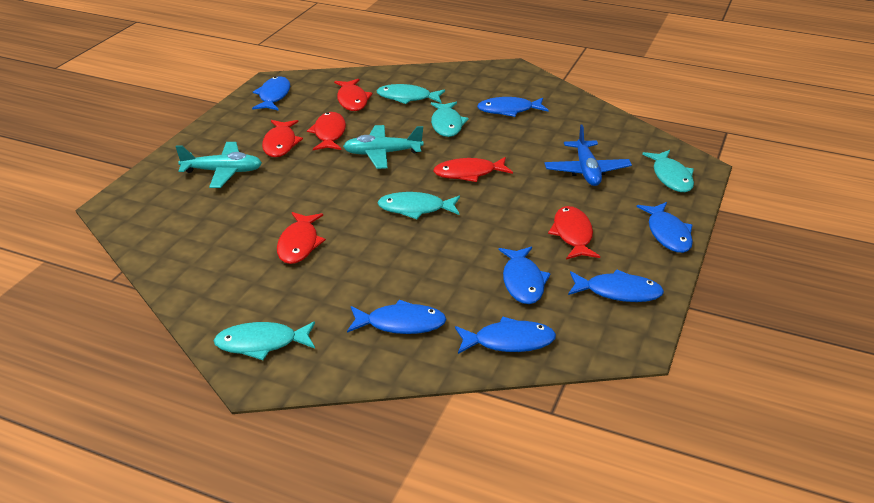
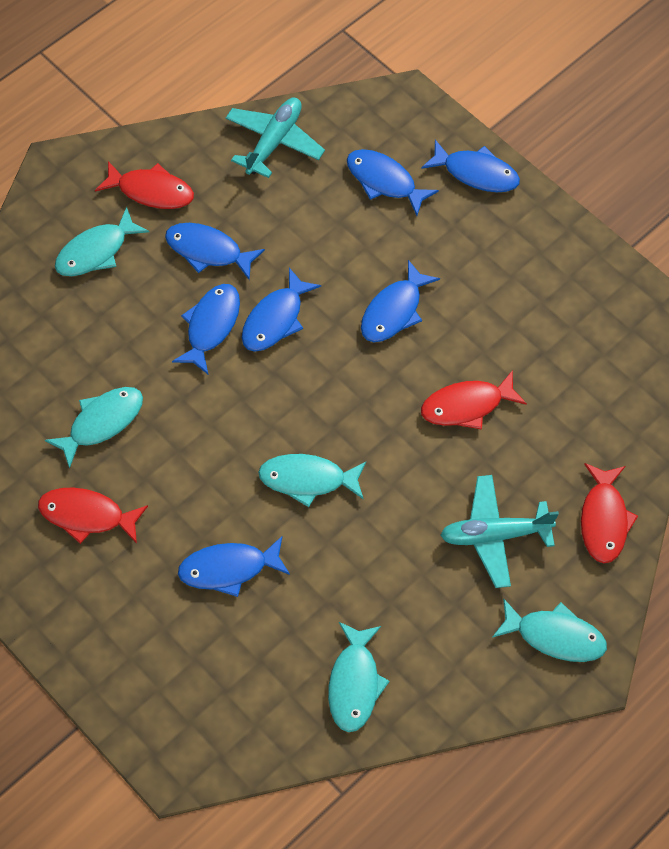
blue plane: [545,124,632,186] = 1 -> none = 0
red fish: [262,120,303,157] [277,212,326,264] [307,112,346,150] [334,79,373,111] [433,157,513,182] [548,206,600,260] = 6 -> [38,487,148,544] [95,161,194,209] [421,370,527,430] [581,463,638,563] = 4

